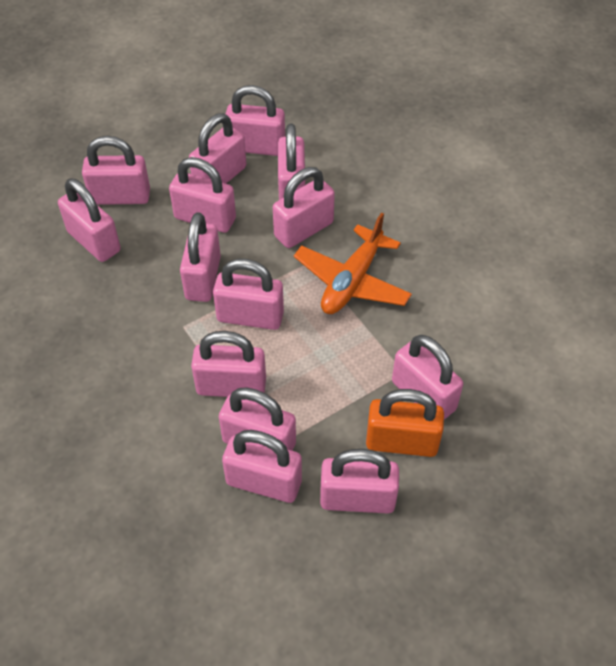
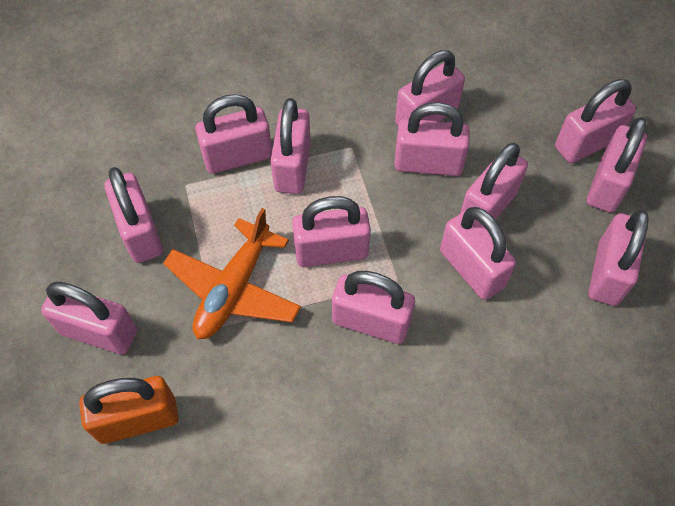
pink padlock: [58,178,121,262] [82,136,150,205] [169,157,236,233] [180,212,221,302] [189,113,246,184] [191,331,266,397] [213,259,284,330] [219,388,296,451] [222,430,302,503] [226,85,285,156] [273,167,335,248] [278,124,305,200] [320,449,399,513] [392,335,463,420] = 14 -> [41,282,137,354] [105,167,163,263] [195,94,272,174] [271,98,311,194] [292,196,371,267] [332,271,415,344] [394,102,470,176] [395,50,465,126] [440,207,516,300] [460,143,528,220] [555,79,636,163] [587,117,647,213] [588,210,649,306] = 13

